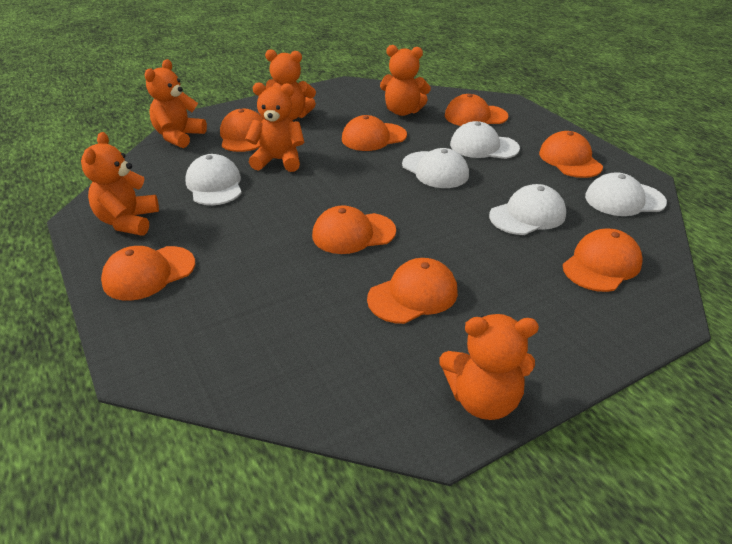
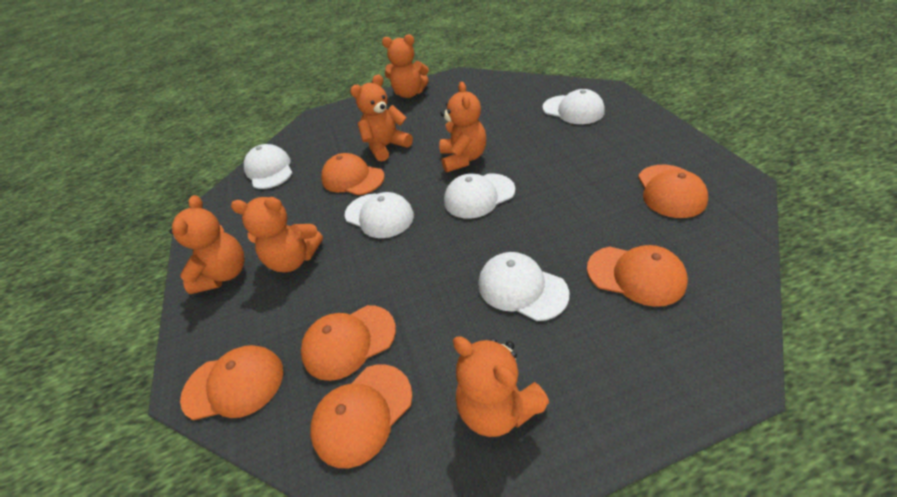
orange cap: [101,246,195,301] [220,109,263,152] [312,205,396,254] [342,115,407,151] [367,258,458,324] [445,94,508,126] [539,131,603,178] [562,229,643,292] = 8 -> [180,345,283,420] [301,305,396,381] [310,364,412,468] [321,153,385,195] [587,245,688,307] [638,165,708,218] = 6

